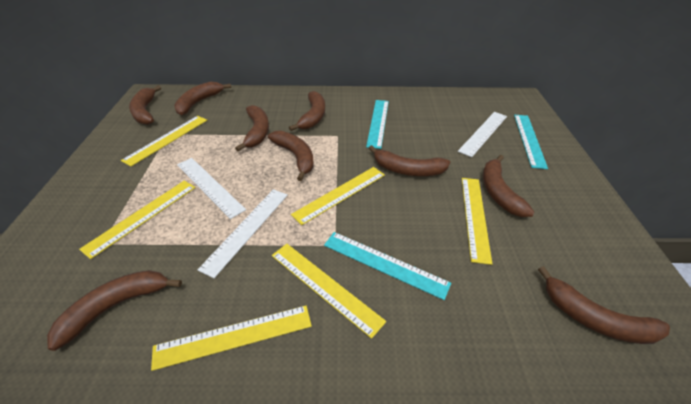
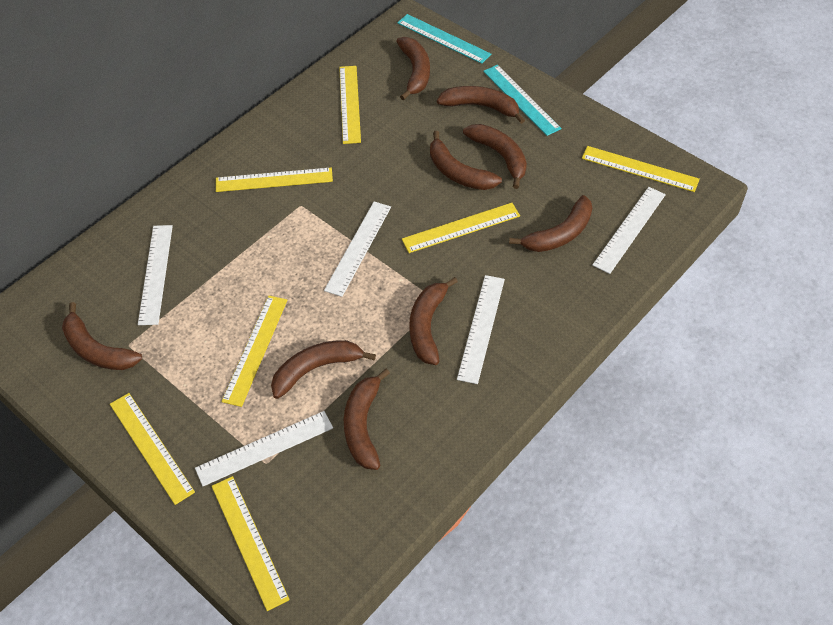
turquoise ruler: [324,232,451,300] [366,100,389,149] [514,115,548,169] = 3 -> [397,14,491,64] [483,65,562,136] = 2
white ruler: [177,158,246,219] [198,189,288,278] [458,112,507,157] = 3 -> [138,225,173,325] [195,411,333,486] [324,202,391,297] [457,275,505,384] [592,187,666,274] = 5
yellow ruler: [79,181,196,259] [121,116,207,166] [151,306,312,371] [272,244,386,339] [291,167,385,225] [462,178,492,265] = 6 -> [110,393,195,505] [212,476,290,611] [216,168,333,192] [221,295,287,407] [339,66,361,144] [402,203,520,253] [582,146,700,192] = 7

